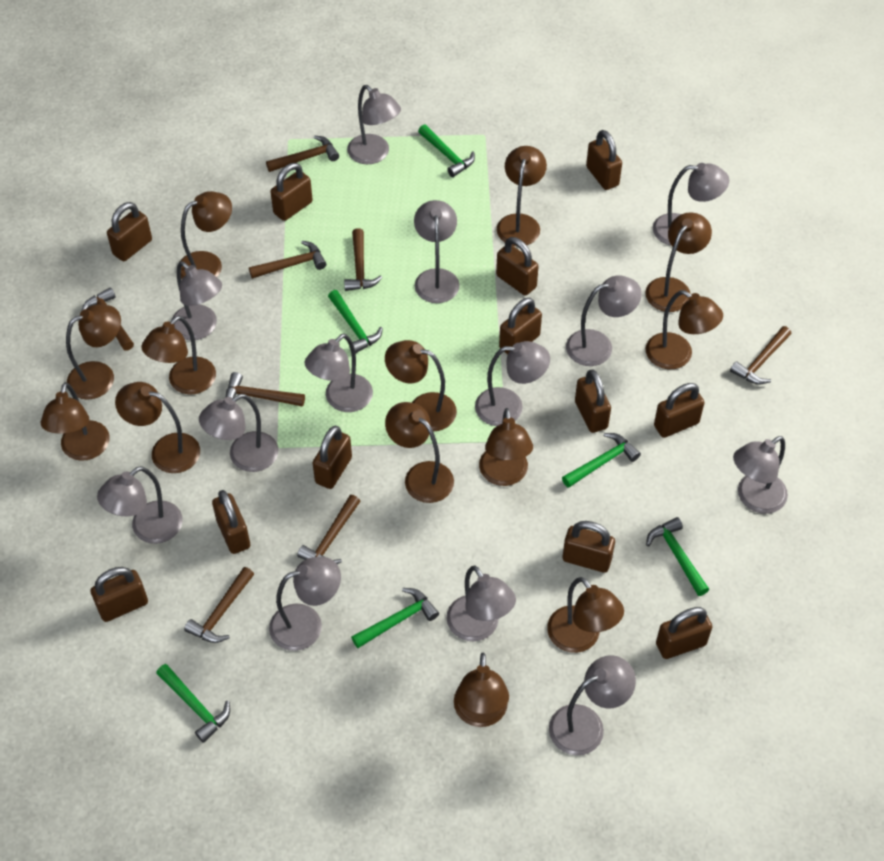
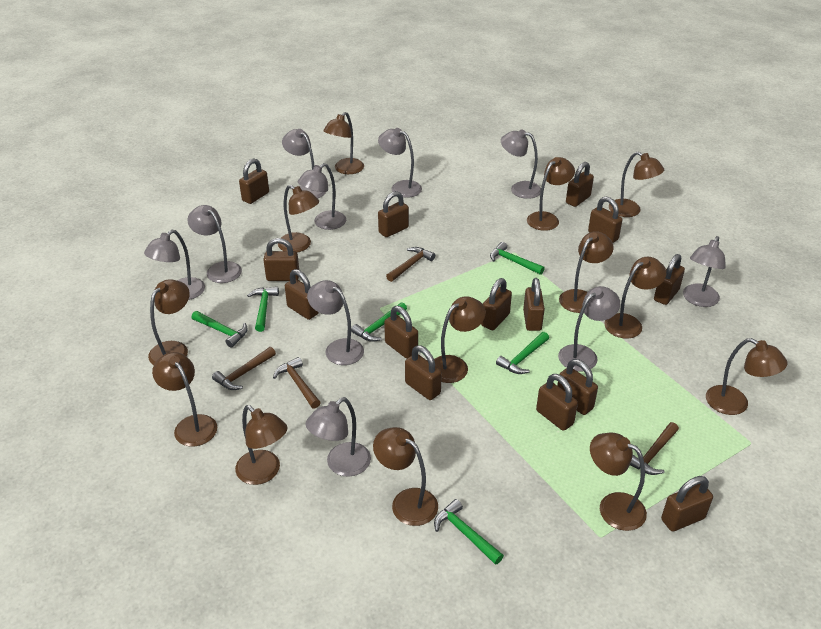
brown hammer: [82,287,134,351] [184,567,254,643] [226,372,305,407] [249,241,326,279] [266,136,339,172] [297,495,360,564] [344,228,382,291] [730,326,791,384] = 8 -> [212,347,276,390] [273,357,321,409] [386,247,435,282] [630,422,679,475] = 4
brown padlock: [91,567,148,622] [107,202,152,261] [212,490,250,554] [270,163,313,221] [313,426,352,489] [496,237,539,295] [499,298,542,355] [563,521,615,573] [575,369,611,433] [586,130,622,190] [654,383,705,438] [656,607,712,659] = 12 -> [239,158,269,204] [263,238,299,281] [285,269,319,320] [378,191,409,237] [384,306,418,359] [405,345,442,400] [481,278,512,330] [523,278,545,331] [536,374,578,431] [557,359,598,415] [566,162,594,207] [588,196,622,243] [654,254,685,305] [661,476,713,532] = 14
grey lamp: [97,466,183,544] [171,261,222,340] [199,394,278,472] [269,557,341,651] [305,334,373,412] [347,85,401,164] [414,200,460,303] [446,566,516,641] [475,341,550,426] [549,655,636,755] [566,275,642,366] [653,163,729,245] [733,436,788,514] = 13 -> [144,230,205,300] [187,205,242,283] [282,129,326,199] [298,163,346,230] [306,397,371,477] [307,280,364,365] [378,128,422,198] [501,129,541,199] [558,286,620,371] [683,236,726,307] = 10

